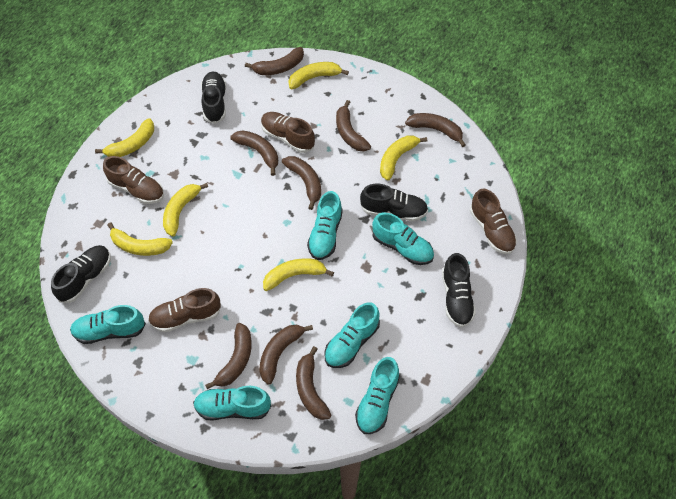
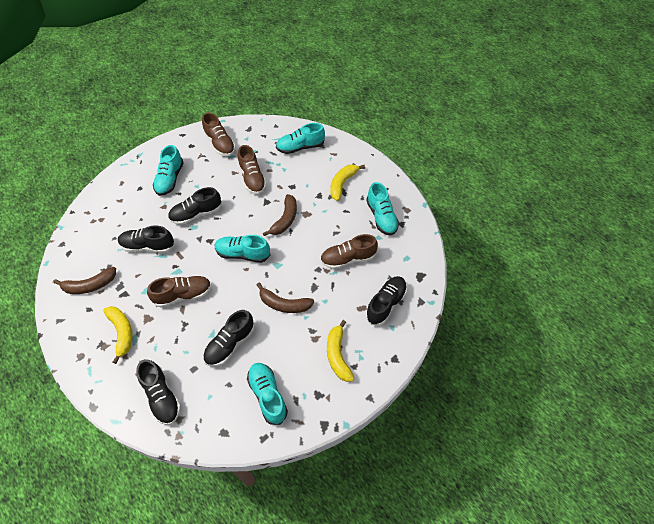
black shoe: [51,245,111,303] [201,71,226,124] [360,184,428,221] [442,253,476,328] = 4 -> [118,225,175,253] [136,359,181,425] [168,187,222,225] [203,310,255,366] [366,276,407,326] = 5
brown banana: [205,323,252,389] [230,130,278,176] [245,47,304,75] [259,324,313,385] [282,156,321,210] [296,346,331,420] [336,100,371,152] [405,113,466,147] = 8 -> [54,267,116,294] [257,283,314,313] [263,194,297,236] = 3
turquoise shoe: [70,305,146,344] [193,386,271,421] [307,191,343,260] [324,302,380,368] [355,357,400,434] [372,213,434,265] = 6 -> [153,145,184,196] [215,235,271,263] [247,363,288,425] [276,123,325,154] [366,182,399,236] = 5
yellow banana: [95,118,154,157] [108,222,173,256] [163,183,208,237] [263,258,334,291] [288,62,349,89] [380,136,427,181] = 6 -> [103,306,133,364] [327,320,355,382] [330,164,365,201] = 3

